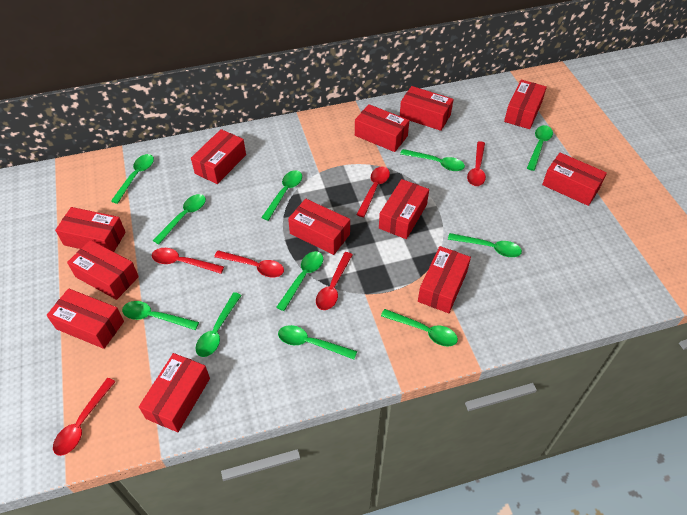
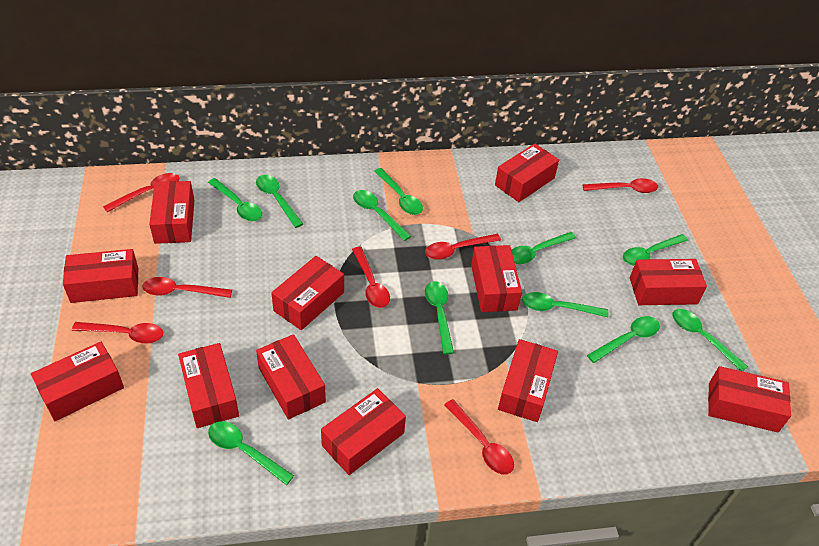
red spoon: [53,378,116,456] [152,248,224,274] [214,250,284,277] [316,252,353,310] [357,167,390,217] [467,142,486,186] = 6 -> [72,322,164,343] [103,173,179,212] [142,277,232,298] [352,247,390,308] [425,234,501,260] [444,399,514,475] [583,178,658,193] = 7

